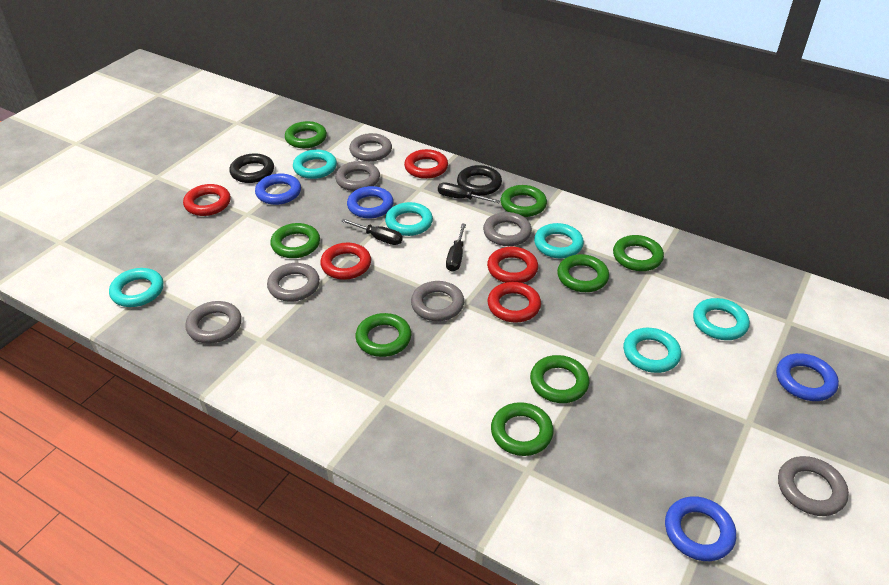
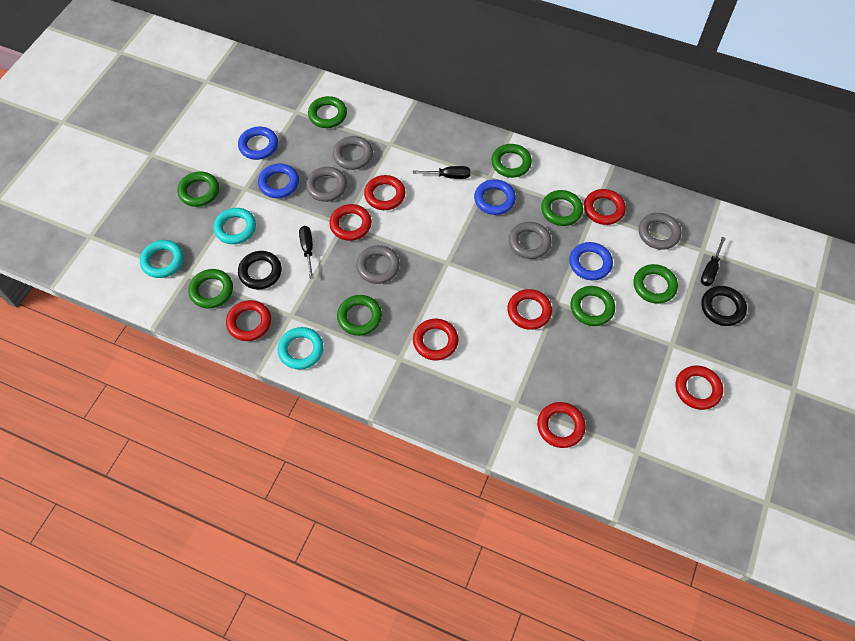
grey ring: [185,301,242,344] [267,263,320,302] [335,161,380,191] [349,133,392,161] [411,281,464,321] [483,212,532,246] [778,456,849,516] = 7 -> [306,167,347,202] [333,136,373,170] [356,245,400,284] [509,222,552,259] [639,213,681,250] = 5
red ring: [183,184,231,216] [320,243,371,280] [404,149,448,179] [487,247,538,283] [488,282,541,323] = 5 -> [226,300,271,341] [329,204,372,241] [364,175,406,210] [413,319,458,360] [507,289,552,330] [537,402,586,448] [584,189,626,225] [675,366,723,410] = 8
turquoise ring: [109,268,164,307] [293,150,337,179] [385,202,433,236] [534,223,584,259] [623,328,681,373] [693,298,750,340] = 6 -> [140,240,184,278] [213,208,256,244] [278,327,324,369] = 3

